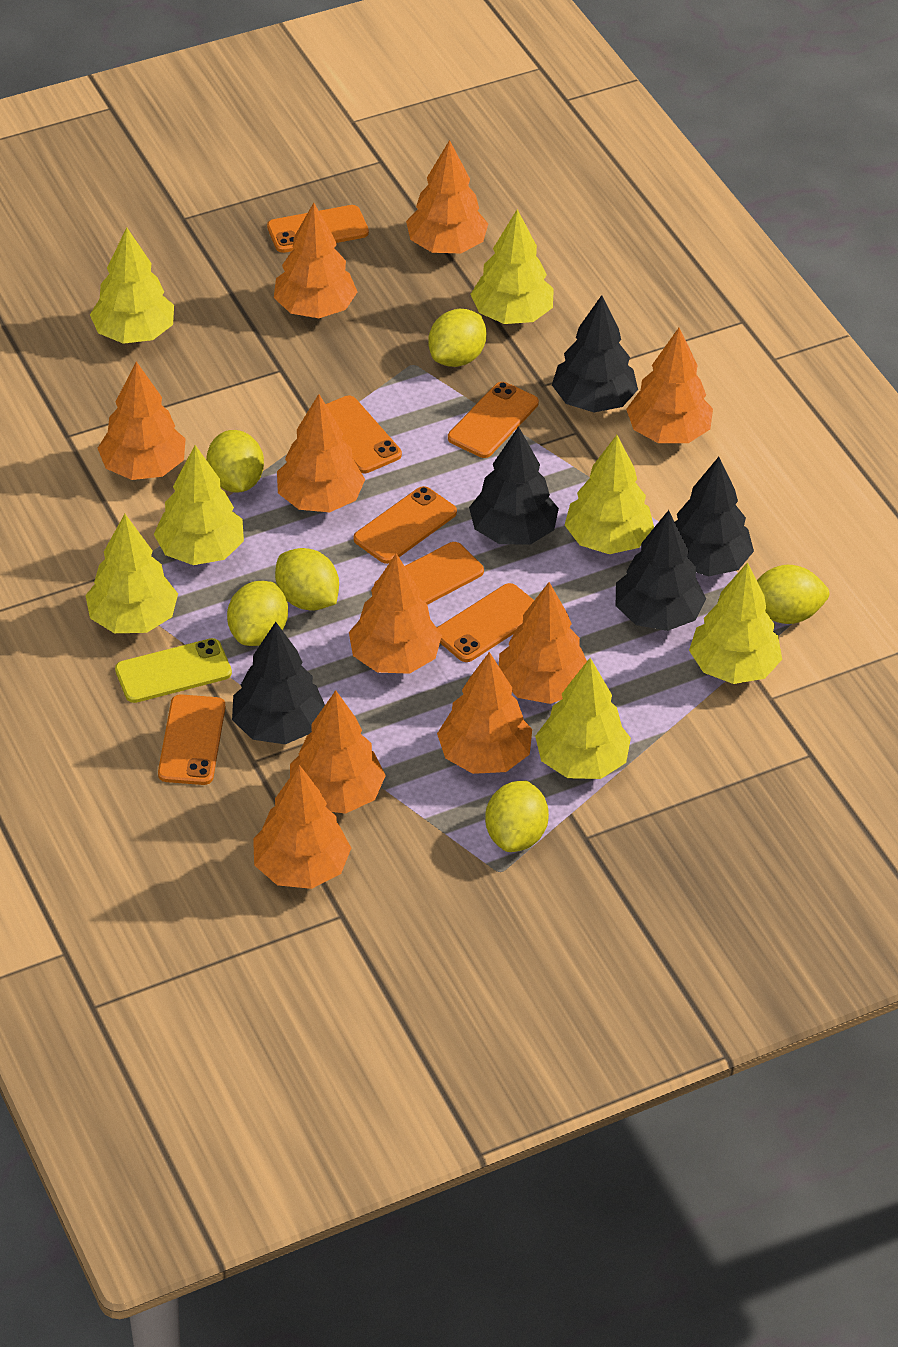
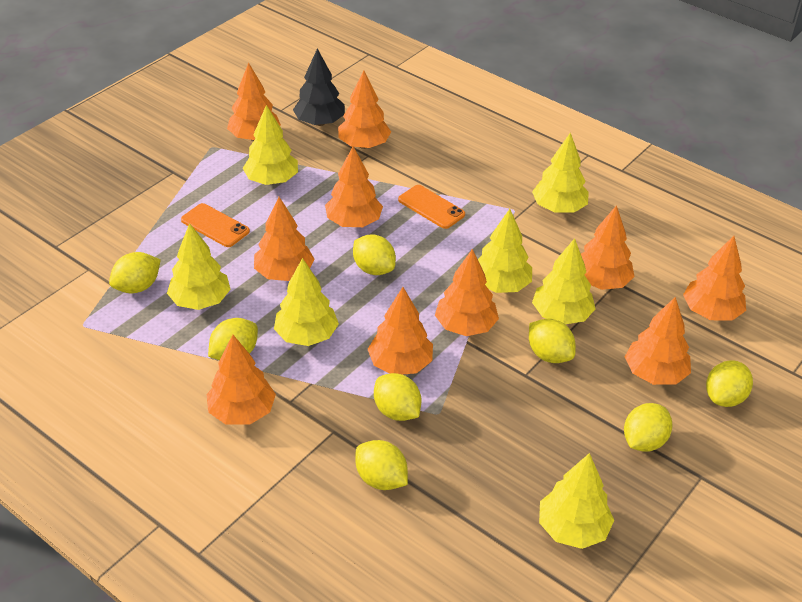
black tree: [232,622,325,744] [469,426,559,545] [552,295,638,412] [616,510,706,631] [675,457,754,576] = 5 -> [293,48,345,126] = 1
orange phone: [158,694,225,785] [267,205,369,253] [326,396,402,473] [354,486,457,564] [374,542,484,605] [437,583,534,662] [448,382,539,458] = 7 -> [181,203,250,247] [398,185,465,229] = 2
yellow lemon: [206,430,264,492] [227,581,288,646] [275,548,339,611] [428,309,487,367] [485,781,549,852] [757,565,830,624] = 6 -> [109,252,161,293] [208,318,258,360] [353,234,396,275] [355,440,408,490] [374,373,422,421] [529,319,576,363] [624,403,672,452] [706,360,753,407] = 8
yellow phone: [115,638,232,703] = 1 -> none = 0

